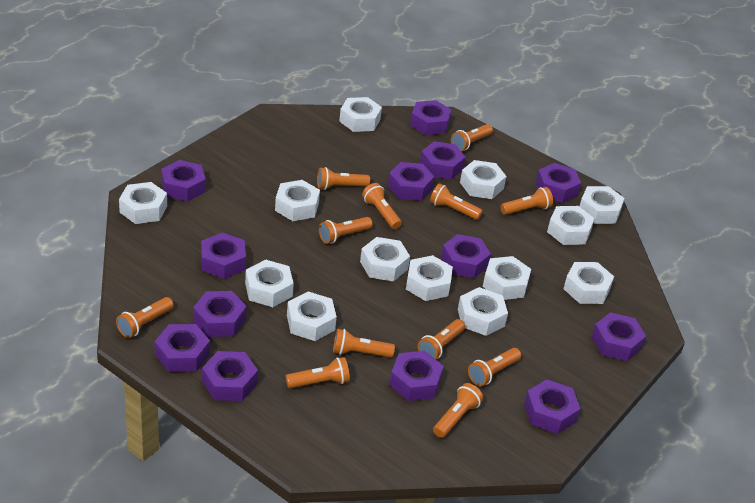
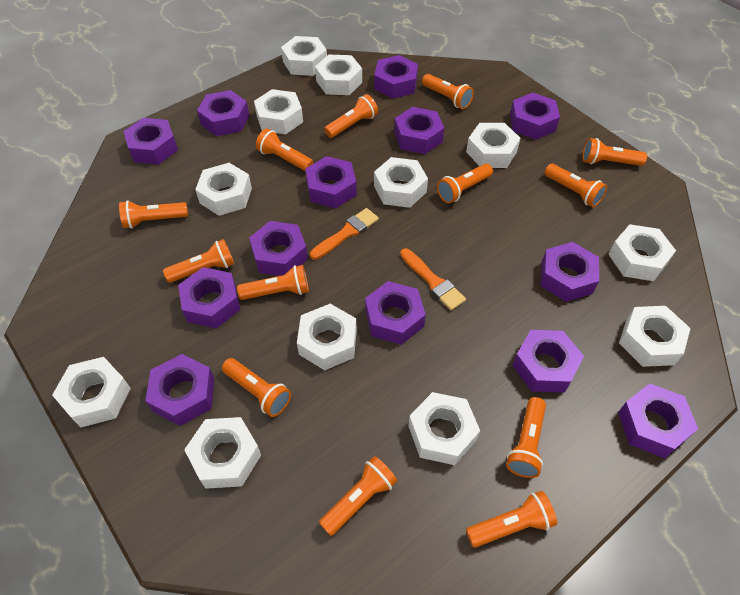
orange brush: none = 0 -> [310,208,379,260] [400,248,466,311] = 2
orange flashlight: [116,297,174,338] [286,357,350,388] [317,167,370,190] [319,217,373,244] [333,329,395,357] [362,183,402,229] [417,319,465,359] [430,183,483,220] [433,383,483,438] [451,124,493,151] [468,348,521,386] [500,187,553,215] = 12 -> [119,200,188,229] [163,239,234,283] [222,358,291,417] [237,265,309,300] [256,128,313,171] [319,456,397,536] [324,94,378,138] [422,74,474,109] [437,163,493,203] [466,491,557,548] [506,397,546,478] [545,164,607,207] [582,138,647,166] = 13
white nut: [119,182,167,224] [245,260,294,307] [275,180,320,221] [287,292,337,341] [339,97,382,132] [360,237,410,281] [406,255,453,301] [458,287,508,336] [460,160,507,199] [483,256,531,300] [547,206,595,245] [563,262,614,304] [579,186,625,224] = 13 -> [52,357,131,427] [184,417,261,489] [195,163,252,216] [254,89,303,135] [281,36,327,76] [297,304,357,370] [315,55,362,95] [374,157,428,208] [408,392,480,465] [466,123,520,168] [608,224,676,281] [619,306,691,367] = 12

